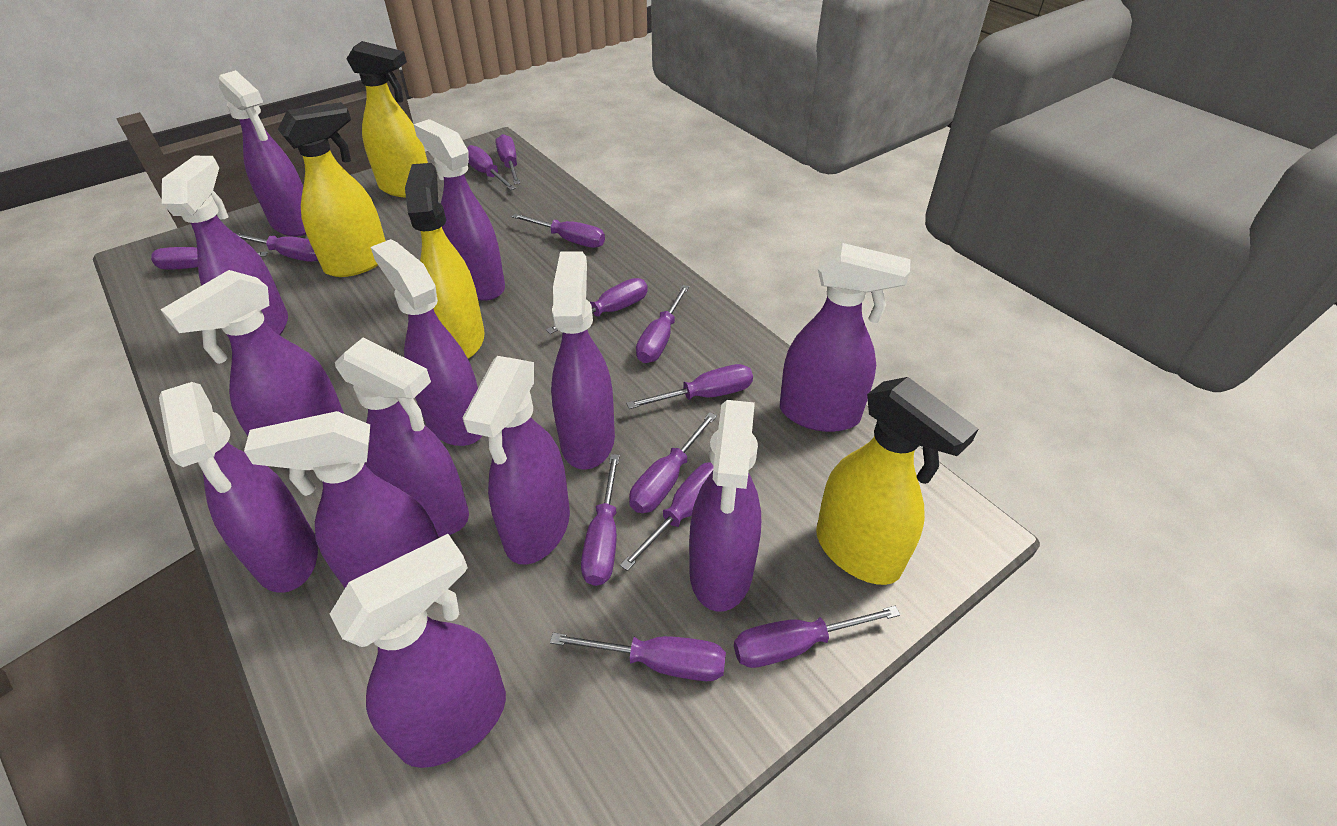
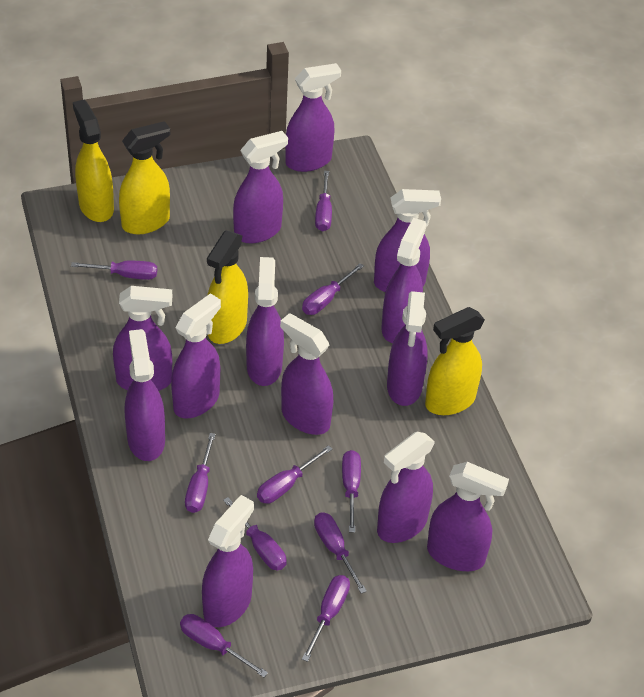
purple screwdriver: [151,247,268,270] [235,233,318,262] [467,145,516,190] [495,134,520,184] [512,213,605,248] [546,278,648,334] [550,633,726,681] [581,454,620,586] [620,462,714,571] [626,364,753,409] [629,412,717,513] [636,285,689,363] [734,606,900,668] = 13 -> [71,261,157,280] [180,614,268,677] [185,433,216,513] [223,497,286,570] [257,445,332,504] [302,263,364,315] [302,575,350,662] [314,512,367,594] [315,171,332,231] [342,450,361,533] = 10

